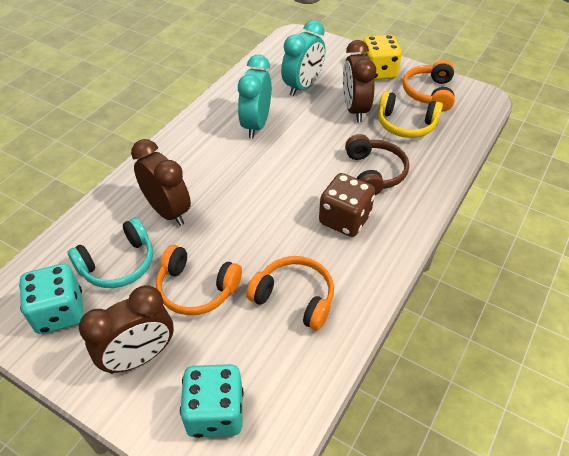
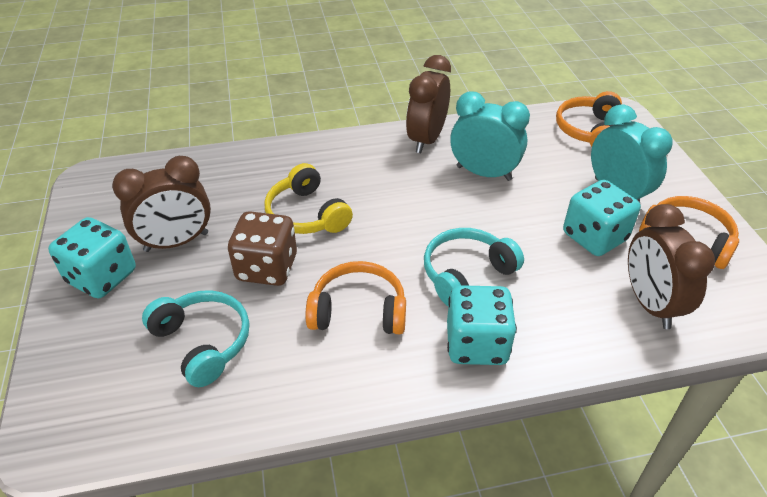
brown headphones: [345,134,409,195] = 1 -> none = 0
turquoise dice: [19,264,84,334] [180,364,244,438] = 2 -> [48,217,136,298] [447,285,517,365] [563,180,641,256] = 3
turquoise headphones: [68,218,153,288] = 1 -> [142,290,249,387] [424,228,524,306] = 2
yellow dice: [361,35,402,80] = 1 -> none = 0

